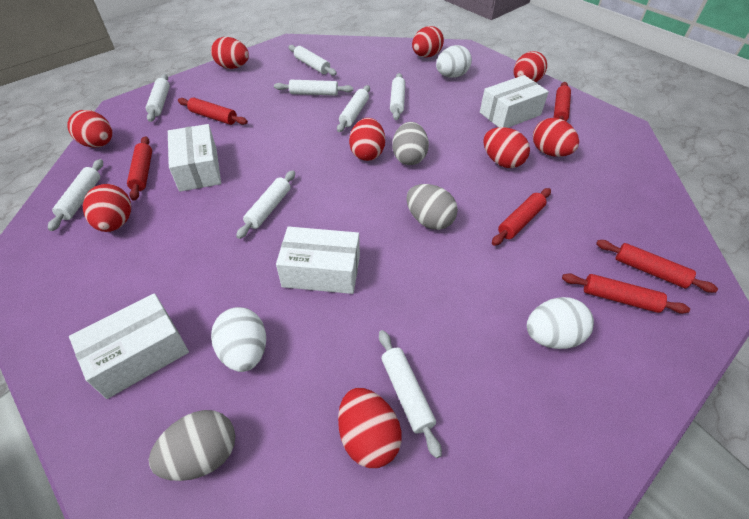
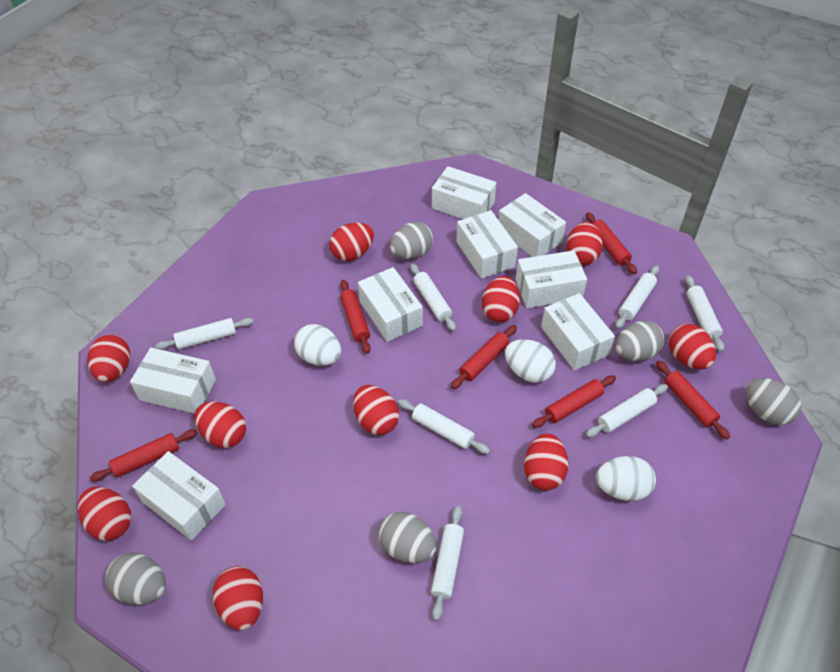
grey egg: [149,410,235,481] [392,122,429,165] [406,184,458,230] = 3 -> [105,552,166,605] [378,512,436,563] [390,222,433,259] [615,321,664,361] [745,378,801,425] = 5
red egg: [67,110,112,148] [83,184,131,232] [211,37,249,69] [338,388,402,468] [349,118,385,161] [412,26,444,58] [483,127,530,168] [513,51,547,82] [533,118,579,157] = 9 -> [78,487,131,541] [87,335,130,382] [194,402,246,448] [213,566,263,630] [329,223,374,261] [353,385,399,435] [482,276,520,322] [524,433,569,490] [566,222,603,265] [668,324,716,369] = 10
white box: [69,293,189,399] [168,124,221,192] [276,226,360,294] [480,75,549,128] = 4 -> [130,348,216,414] [132,451,226,541] [358,267,423,342] [432,166,496,219] [456,210,518,279] [498,193,566,257] [516,250,587,308] [541,293,615,370] = 8
white rolling pin: [48,159,103,231] [146,74,170,122] [236,170,295,239] [274,80,353,96] [288,45,337,76] [337,85,370,132] [379,330,442,458] [390,73,405,120] = 8 -> [155,318,254,350] [398,399,490,454] [410,264,456,331] [431,506,464,621] [586,384,668,437] [615,265,659,329] [685,275,724,352] = 7

